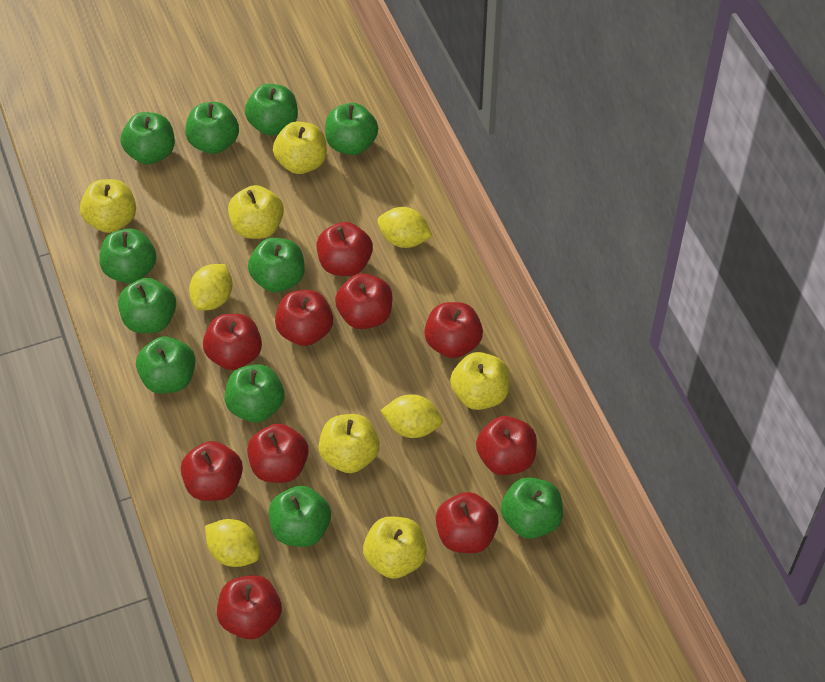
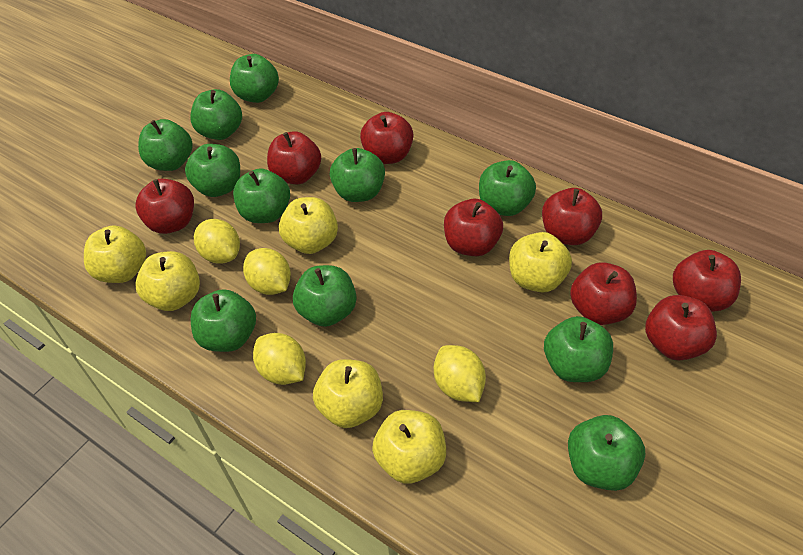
red apple: [181,441,243,501] [203,314,262,370] [217,575,282,639] [247,423,309,483] [275,290,333,346] [317,222,373,276] [335,273,392,329] [424,302,483,358] [436,492,499,553] [476,416,537,475] = 10 -> [136,179,194,234] [267,131,321,184] [360,112,413,164] [444,199,503,256] [542,188,602,245] [570,262,637,325] [645,295,717,360] [673,250,741,312] = 8

